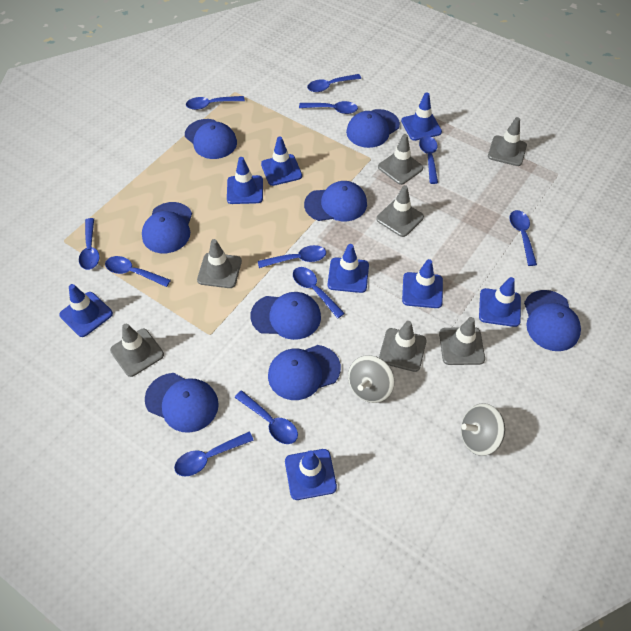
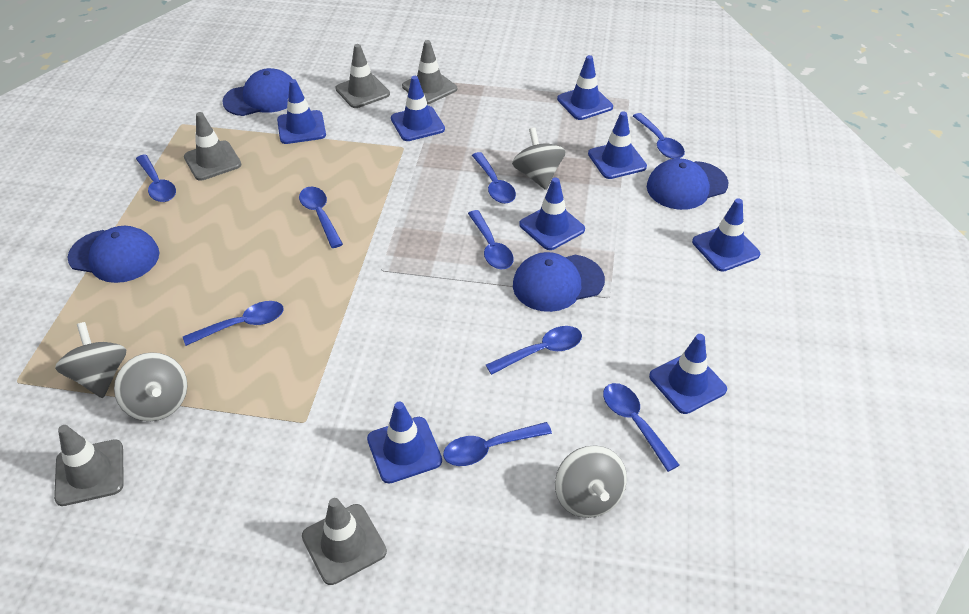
blue cap: [142,202,192,253] [145,373,219,433] [185,119,237,159] [251,292,321,340] [268,345,341,400] [304,181,367,221] [346,109,400,148] [524,290,581,351] = 8 -> [67,226,159,283] [222,68,292,116] [513,252,605,312] [647,158,729,210] = 4
blue spoon: [79,218,100,270] [105,256,171,287] [174,432,254,477] [186,96,245,110] [234,390,298,444] [258,245,326,268] [293,267,345,319] [299,101,358,114] [307,74,361,92] [419,136,438,184] [509,210,537,266] = 11 -> [136,154,176,202] [183,301,284,346] [299,187,343,248] [443,422,552,466] [468,210,514,269] [472,152,516,204] [486,326,582,375] [603,383,680,472] [633,113,685,159] = 9
grey spinning top: [348,355,395,403] [461,403,505,456] = 2 -> [55,322,126,398] [114,352,187,421] [512,127,566,190] [555,445,627,518] = 4
grey traffic cone: [110,324,164,377] [197,239,242,288] [376,185,424,237] [378,134,423,185] [379,321,427,372] [439,317,485,365] [488,117,527,166] = 7 -> [54,425,124,506] [184,112,241,181] [302,498,387,585] [335,44,390,108] [402,40,457,104] = 5

